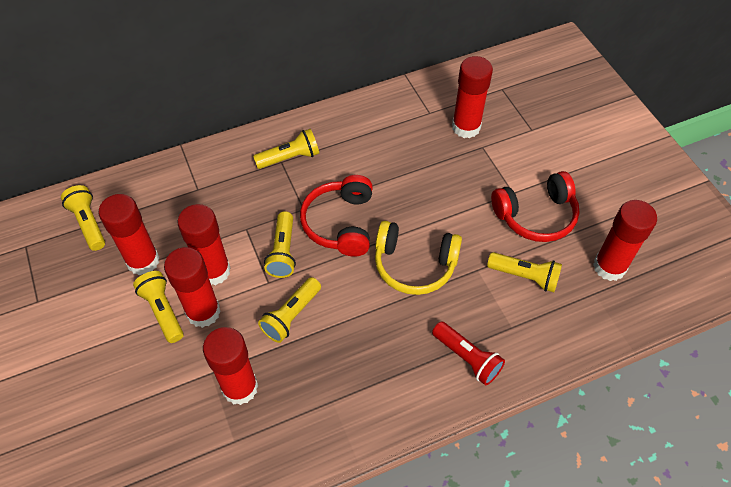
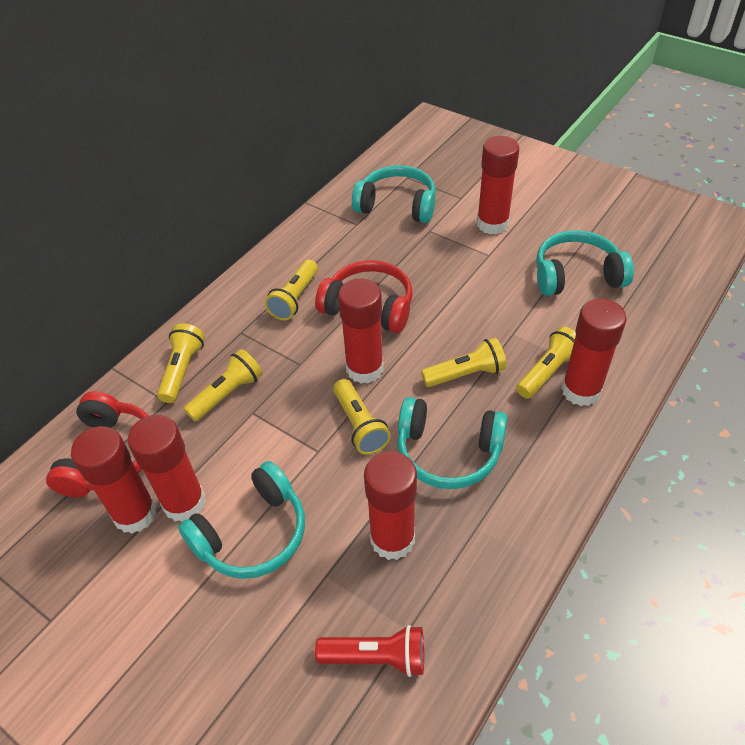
turquoise headphones: none = 0 -> [178,461,305,579] [352,165,436,223] [398,397,507,489] [536,230,634,296] = 4
yellow headphones: [375,221,462,295] = 1 -> none = 0

